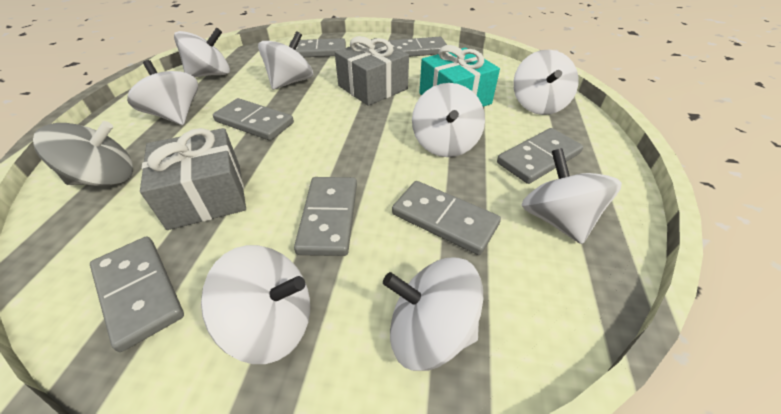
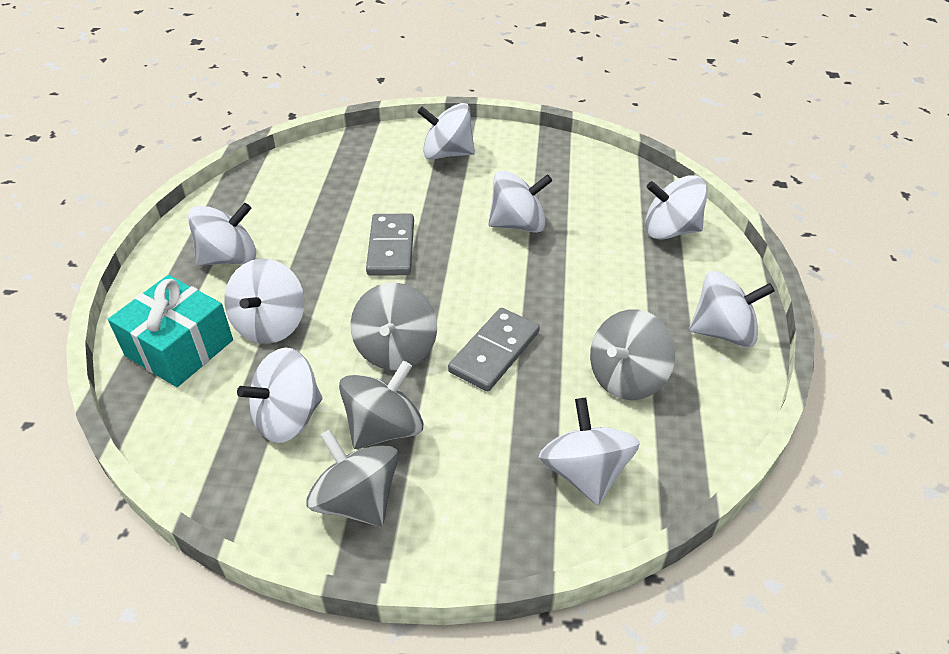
grey domino: [90,236,184,352] [213,98,294,141] [289,38,346,57] [294,177,357,256] [389,37,447,57] [392,181,501,255] [497,128,583,184] = 7 -> [366,214,414,276] [448,308,540,391] = 2
grey gift: [140,128,246,230] [335,36,409,106] = 2 -> none = 0
grey spinning top: [33,121,133,186] = 1 -> [306,430,398,527] [339,361,423,449] [350,283,437,370] [590,309,675,400] = 4

